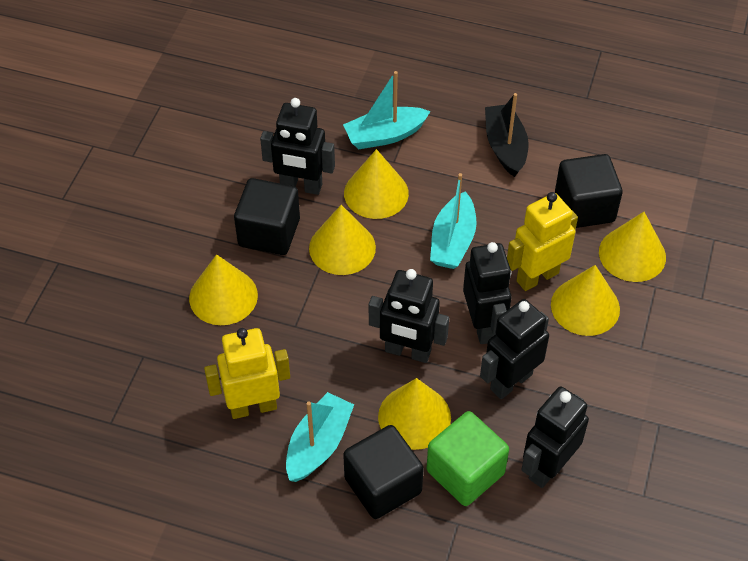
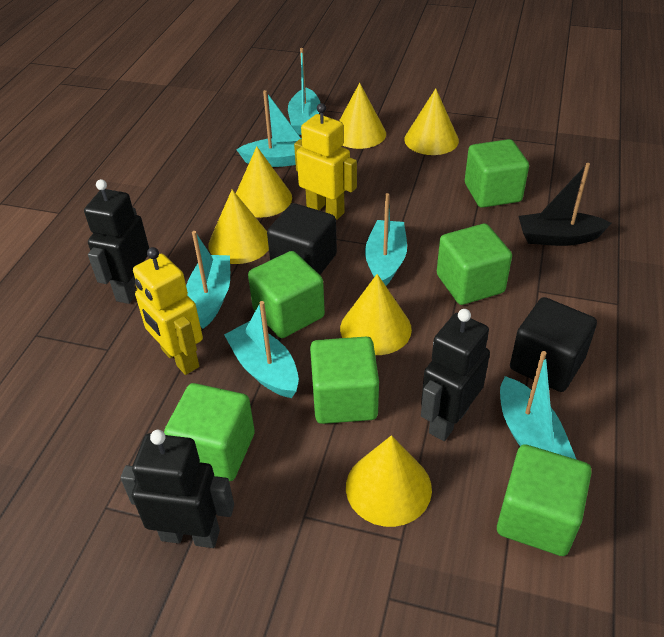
black cube: [234,178,300,255] [343,425,424,519] [555,154,623,228] = 3 -> [267,203,337,275] [510,297,597,392] = 2
black robot: [260,98,335,195] [369,269,449,363] [463,242,512,344] [480,299,549,399] [521,387,589,488] = 5 -> [84,179,149,304] [121,430,234,548] [421,309,490,441] = 3
green cube: [427,411,509,506] = 1 -> [164,383,255,481] [248,251,325,338] [310,337,379,424] [437,224,512,305] [465,139,529,208] [497,444,592,556] = 6
turquoise boat: [286,392,354,482] [343,71,430,149] [430,173,477,269] = 3 -> [186,231,230,329] [224,301,299,398] [236,90,302,167] [288,48,320,135] [365,193,407,286] [500,351,577,460] = 6

